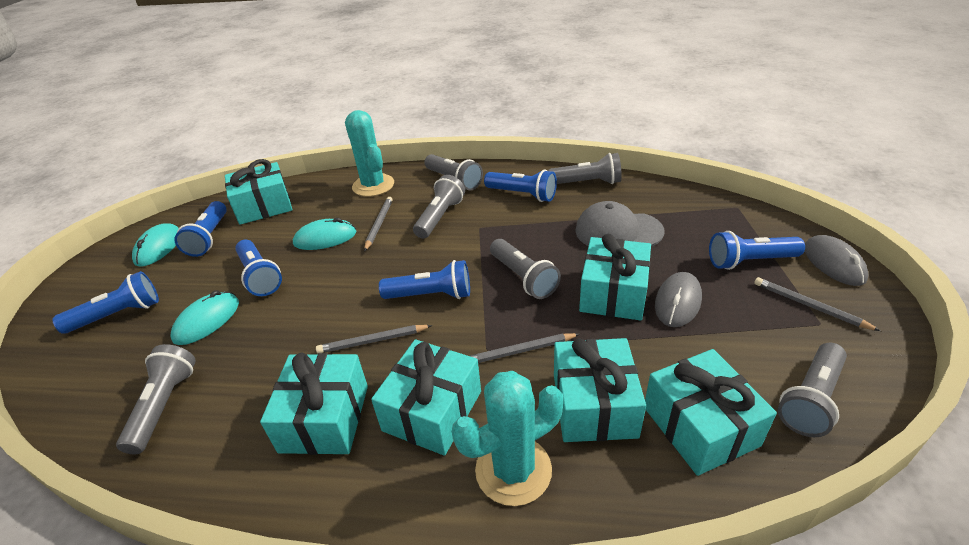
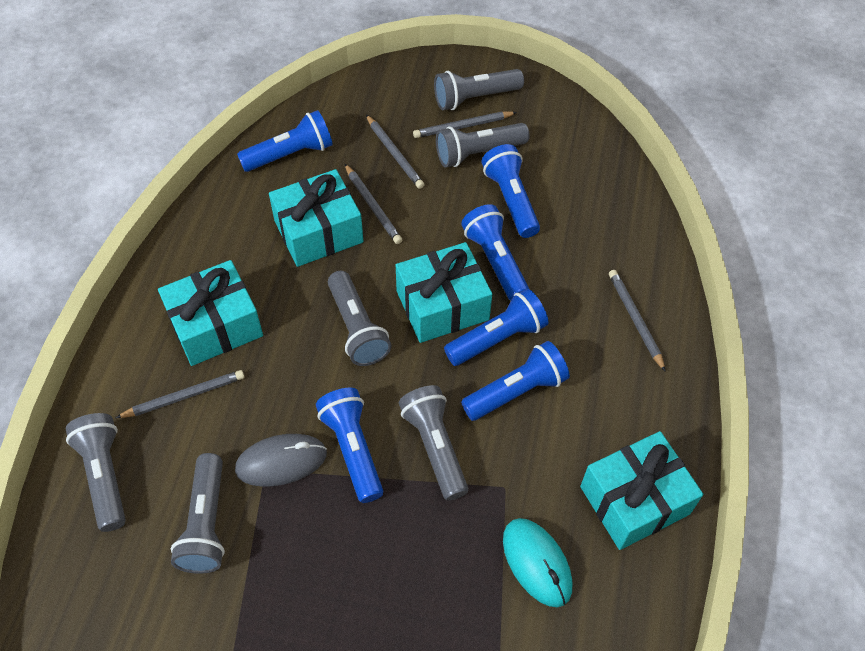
grey cap: [575,201,664,247] = 1 -> none = 0
grey mouse: [655,272,702,327] [805,235,868,286] = 2 -> [235,434,327,487] = 1
grey pencil: [316,325,432,354] [364,197,393,251] [470,333,579,363] [754,277,880,331] = 4 -> [116,370,244,418] [345,164,402,244] [366,115,424,189] [413,111,517,138] [609,270,666,372] = 5
turquoise cactus: [345,110,394,197] [452,371,563,506] = 2 -> none = 0
turquoise gift: [225,159,293,225] [260,353,368,455] [371,339,481,456] [554,338,646,442] [579,234,651,321] [645,349,777,476] = 6 -> [158,260,263,366] [269,169,364,267] [396,242,492,343] [580,431,703,550] = 4
turquoise mouse: [132,223,179,267] [170,290,239,345] [293,218,356,250] = 3 -> [503,518,572,607] = 1

